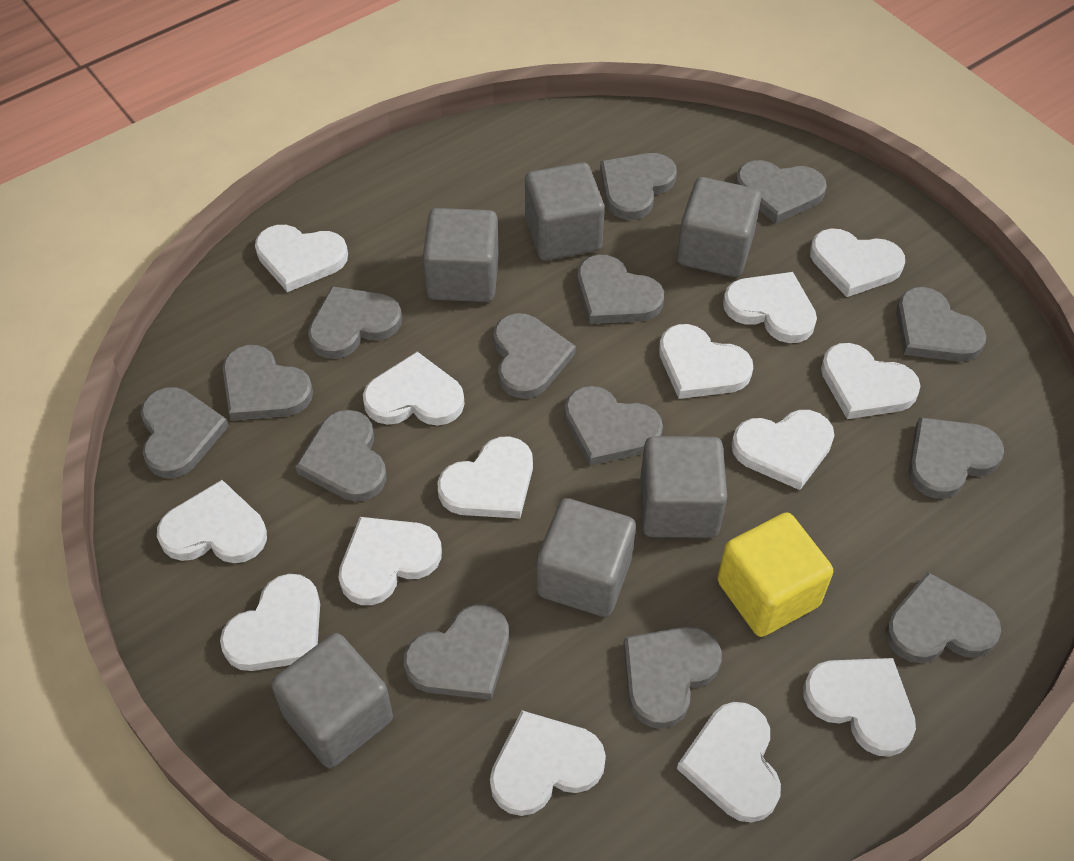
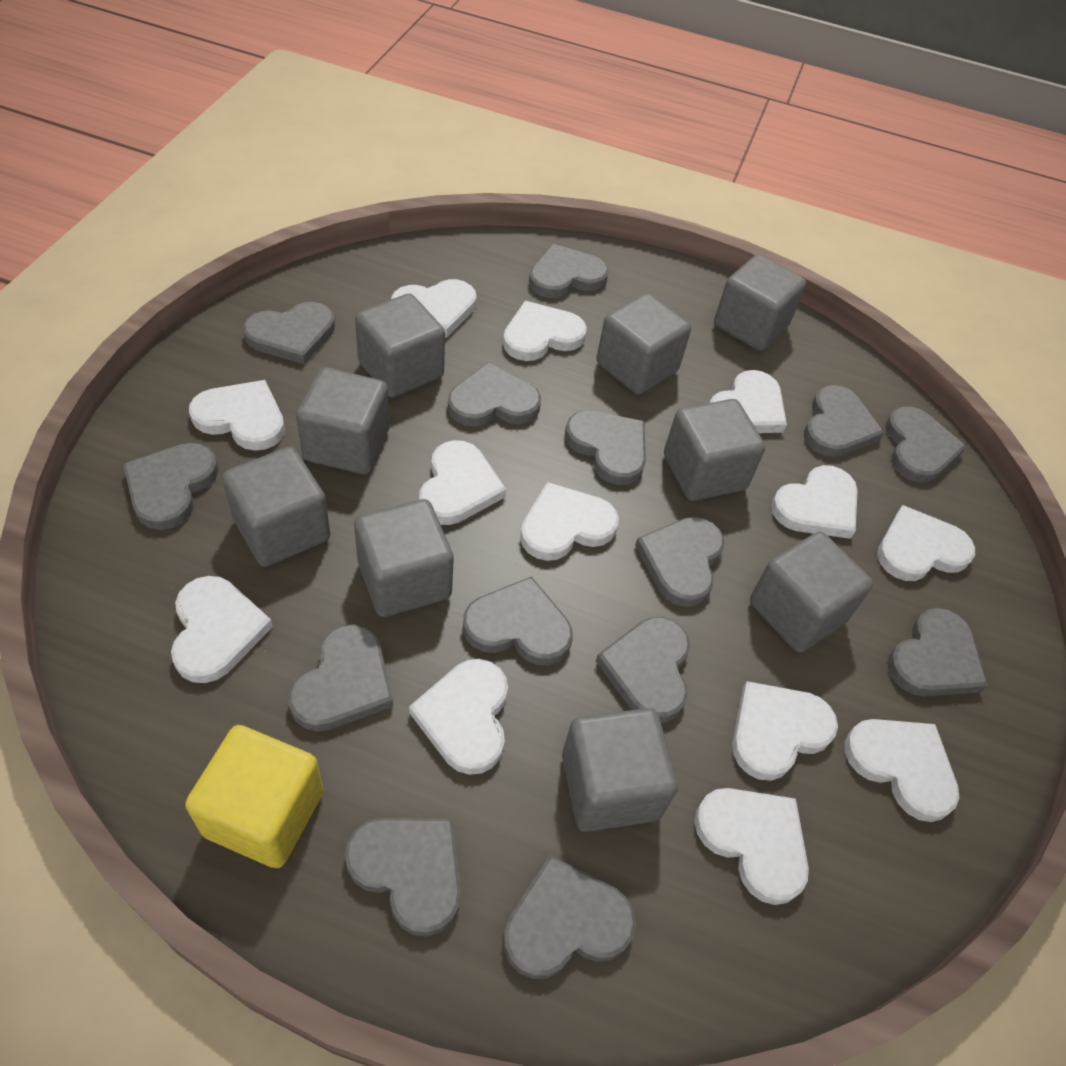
grey cube: [271,633,393,768] [423,208,499,302] [525,162,605,260] [537,498,636,617] [640,436,727,538] [677,177,761,277] = 6 -> [222,447,330,567] [296,367,389,475] [354,499,454,617] [355,294,445,398] [562,708,678,832] [596,293,691,395] [664,399,765,501] [714,254,806,351] [750,532,873,653] = 9
white heart: [157,480,267,563] [220,574,320,671] [255,225,348,292] [339,517,442,605] [363,352,465,425] [437,437,533,519] [490,710,606,816] [659,324,753,399] [677,702,781,822] [723,272,817,343] [732,410,834,490] [803,658,916,756] [810,228,905,297] [821,343,920,419] = 14 -> [171,576,273,683] [189,380,285,451] [391,279,476,338] [409,659,508,775] [419,440,506,525] [503,301,587,361] [520,482,619,561] [694,788,809,905] [709,370,787,433] [732,681,838,781] [771,465,858,539] [845,719,959,822] [877,505,975,581] = 13

